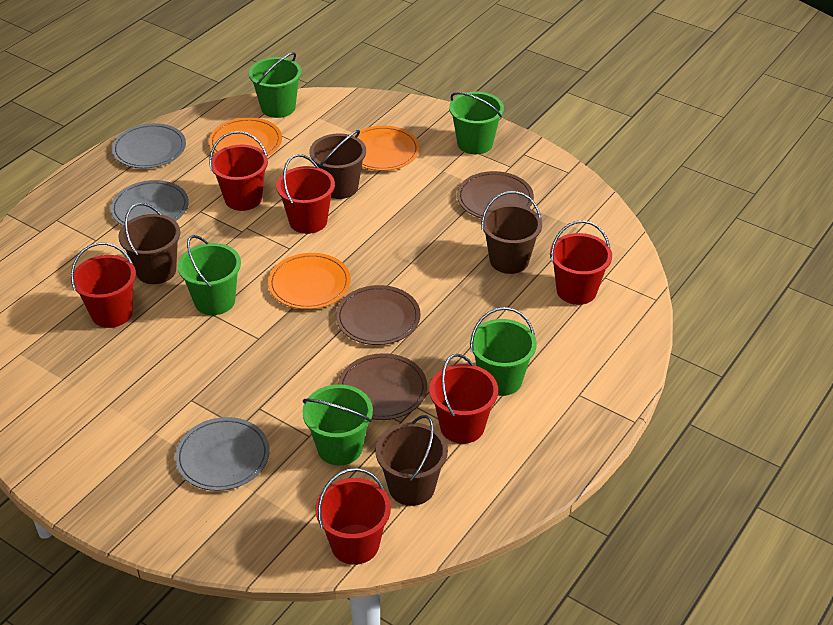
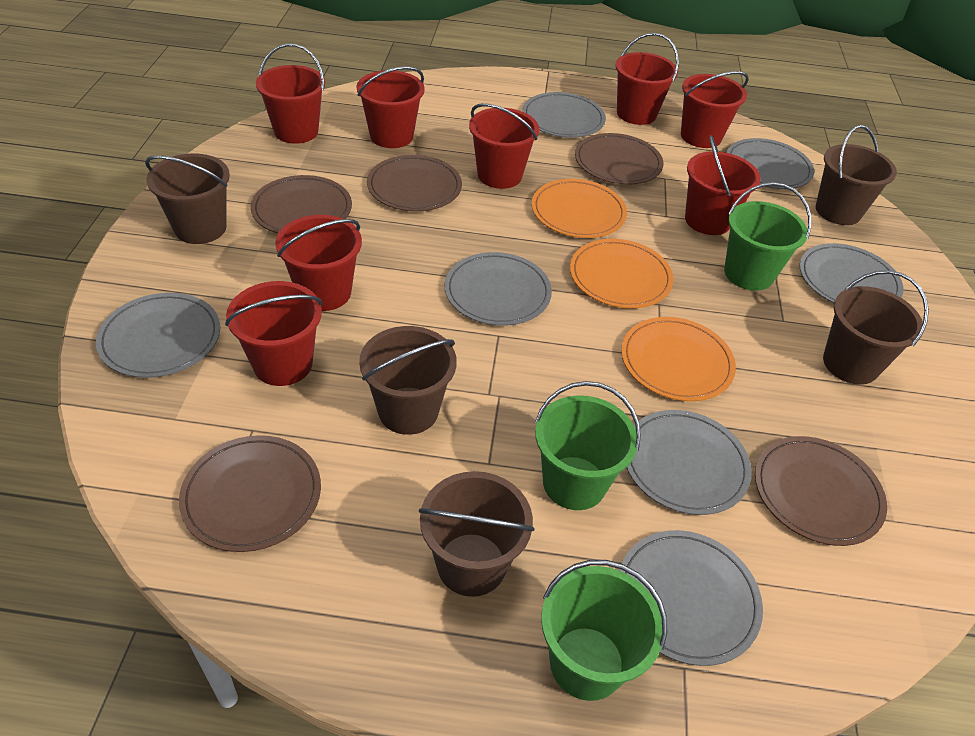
brown bucket: [118,203,180,284] [309,130,366,199] [375,415,448,506] [482,191,542,274] = 4 -> [145,153,230,244] [359,326,457,435] [419,471,535,597] [816,125,897,225] [823,270,929,385] = 5
brown plate: [336,285,421,345] [338,353,427,420] [457,171,534,218] = 3 -> [179,435,321,552] [251,175,352,233] [367,155,462,212] [575,133,663,185] [755,436,887,546] = 5
green bucket: [178,235,241,315] [249,52,302,118] [302,384,373,465] [449,92,504,154] [470,307,537,396] = 5 -> [535,381,641,510] [541,560,667,701] [724,182,811,291] = 3
grey plate: [110,180,189,226] [112,123,186,168] [175,417,270,491] = 3 -> [96,293,220,378] [445,252,552,326] [522,92,606,138] [619,530,763,666] [626,410,752,515] [726,138,814,189] [799,243,903,303] = 7
red bucket: [71,243,136,328] [209,131,268,211] [276,154,335,234] [315,468,391,565] [429,354,498,444] [550,220,612,305] = 6 -> [225,281,322,386] [256,43,325,144] [275,215,362,311] [357,66,425,148] [469,103,539,189] [615,33,679,125] [681,71,749,148] [685,135,761,235] = 8

